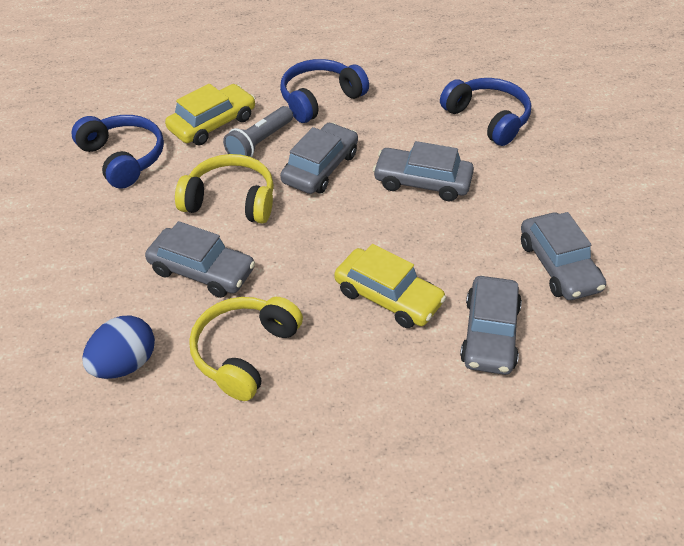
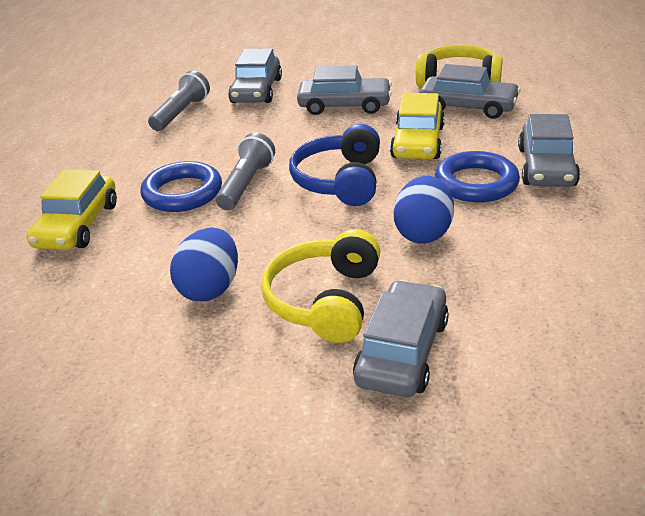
blue egg: [82,315,155,379] = 1 -> [170,228,238,301] [393,176,454,243] = 2
blue headphones: [71,115,164,189] [280,59,369,123] [440,78,531,146] = 3 -> [289,124,380,206] = 1
blue ring: none = 0 -> [140,161,222,212] [435,151,520,203] = 2
grey flashlight: [223,106,293,157] = 1 -> [148,70,210,131] [216,133,275,210] = 2

